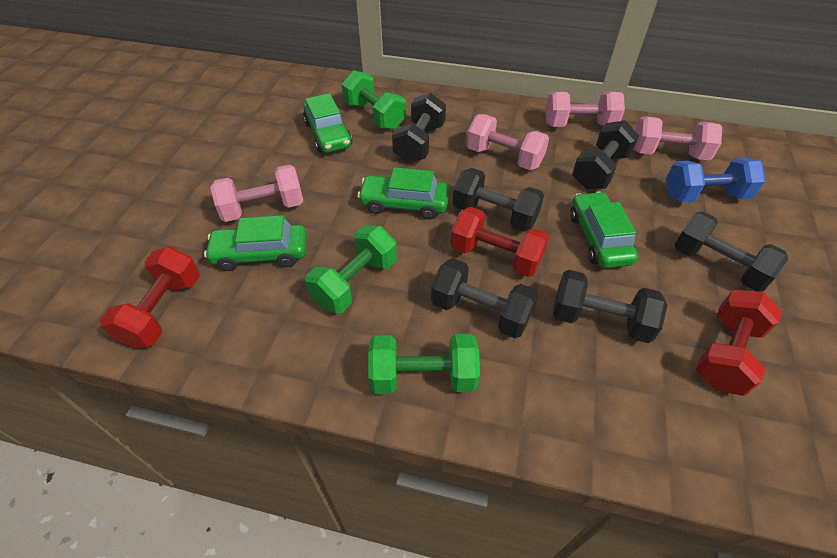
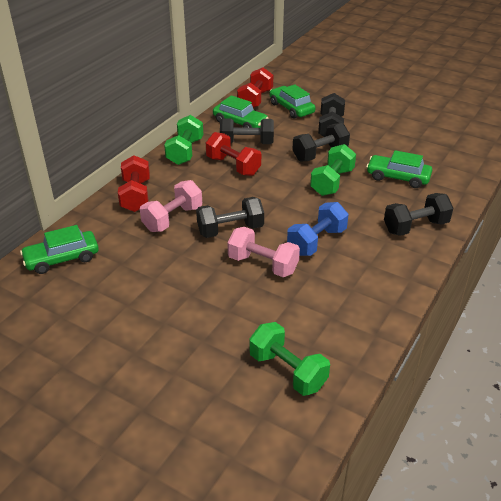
black dumbbell: [392,93,446,163] [431,258,538,338] [453,168,544,232] [553,270,667,343] [572,121,639,189] [675,212,788,292] = 6 -> [196,197,264,238] [220,118,274,144] [292,123,350,161] [318,93,345,137] [384,193,453,236] = 5
pink dumbbell: [210,165,303,222] [467,114,549,170] [546,92,625,127] [634,116,722,160] = 4 -> [140,180,202,232] [228,227,300,277] = 2

